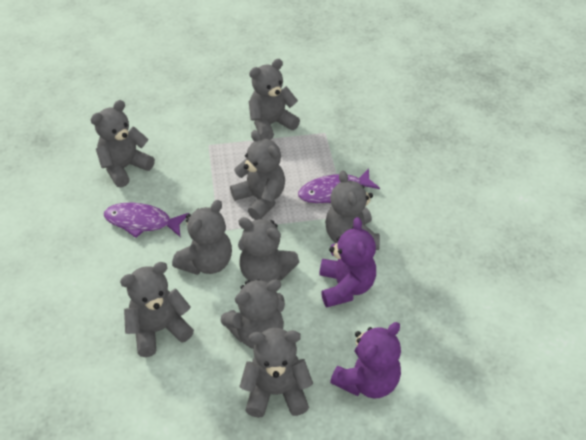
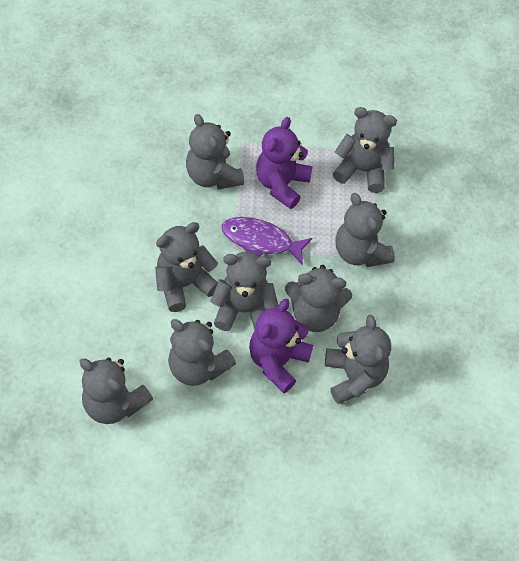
purple fish: [104,203,189,238] [298,168,380,203] = 2 -> [221,217,312,265] = 1

